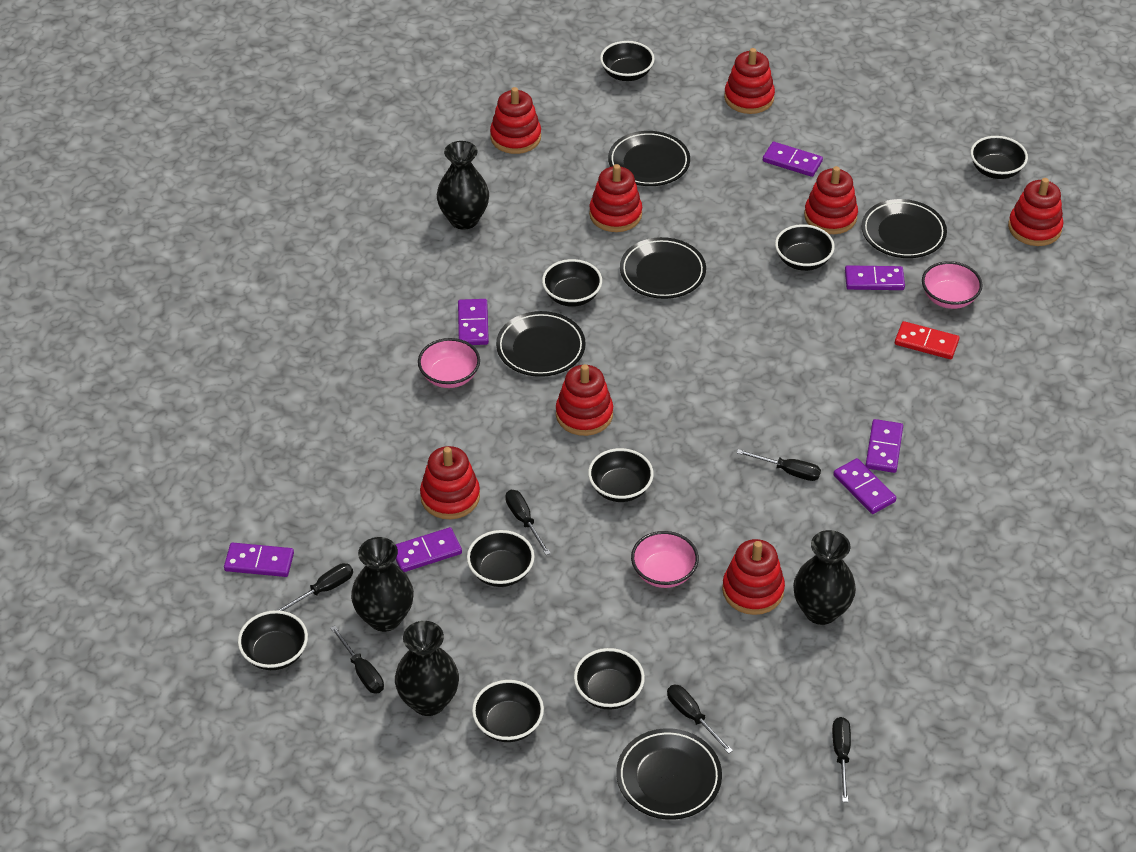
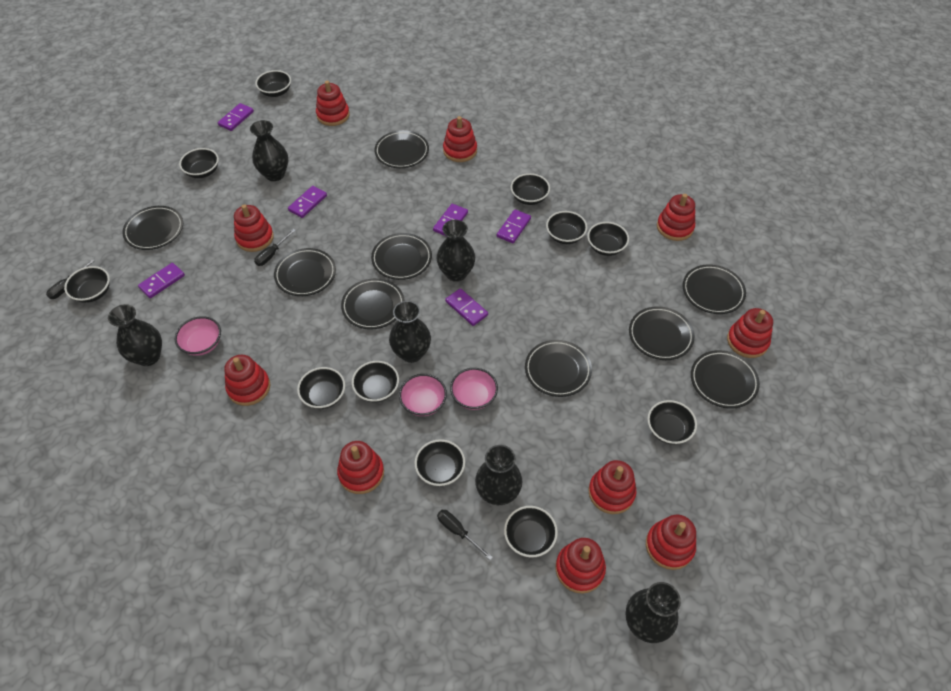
black bowl: [238,610,308,670] [467,530,535,587] [472,680,544,742] [542,259,602,307] [574,648,645,710] [588,448,654,502] [600,41,655,81] [775,224,835,271] [971,136,1028,179] = 9 -> [64,266,110,303] [179,148,219,178] [255,70,291,97] [297,367,345,409] [352,361,399,403] [414,439,465,486] [504,506,558,558] [511,173,550,205] [546,211,587,244] [587,222,629,256] [647,400,697,445] = 11
black plate: [496,311,586,377] [608,131,690,186] [616,728,722,820] [620,237,706,299] [862,199,947,258] = 5 -> [122,206,183,250] [274,248,336,296] [341,278,405,330] [371,233,432,280] [375,130,429,168] [525,340,592,397] [629,306,695,360] [682,264,746,314] [691,350,760,409] = 9
black screwdriver: [277,563,353,611] [330,626,384,694] [505,490,551,555] [667,685,733,754] [737,449,821,481] [832,717,851,802] = 6 -> [46,259,95,299] [254,229,296,266] [437,510,493,560] = 3
black vase: [351,537,414,632] [395,621,459,716] [437,141,489,230] [793,530,856,625] = 4 -> [108,304,162,366] [250,120,288,181] [389,301,431,363] [437,220,475,282] [475,445,522,505] [626,582,681,643] = 6
purple domino: [224,543,294,577] [396,527,462,572] [458,299,489,345] [763,142,823,177] [833,458,896,514] [845,265,905,290] [865,419,903,473] = 7 -> [138,263,185,298] [218,103,254,131] [288,186,327,218] [433,204,468,236] [445,288,488,326] [497,209,531,243] = 6
red domino: [895,321,959,359] = 1 -> none = 0
red stacking toy: [420,446,480,519] [490,87,541,154] [556,364,613,436] [589,164,642,232] [722,539,785,615] [724,48,775,114] [804,166,858,234] [1008,178,1063,246] = 8 -> [224,355,270,406] [234,204,274,252] [316,81,350,126] [337,441,384,494] [443,116,477,162] [555,538,606,593] [588,460,636,514] [646,515,696,570] [657,194,695,241] [727,308,773,358] = 10

